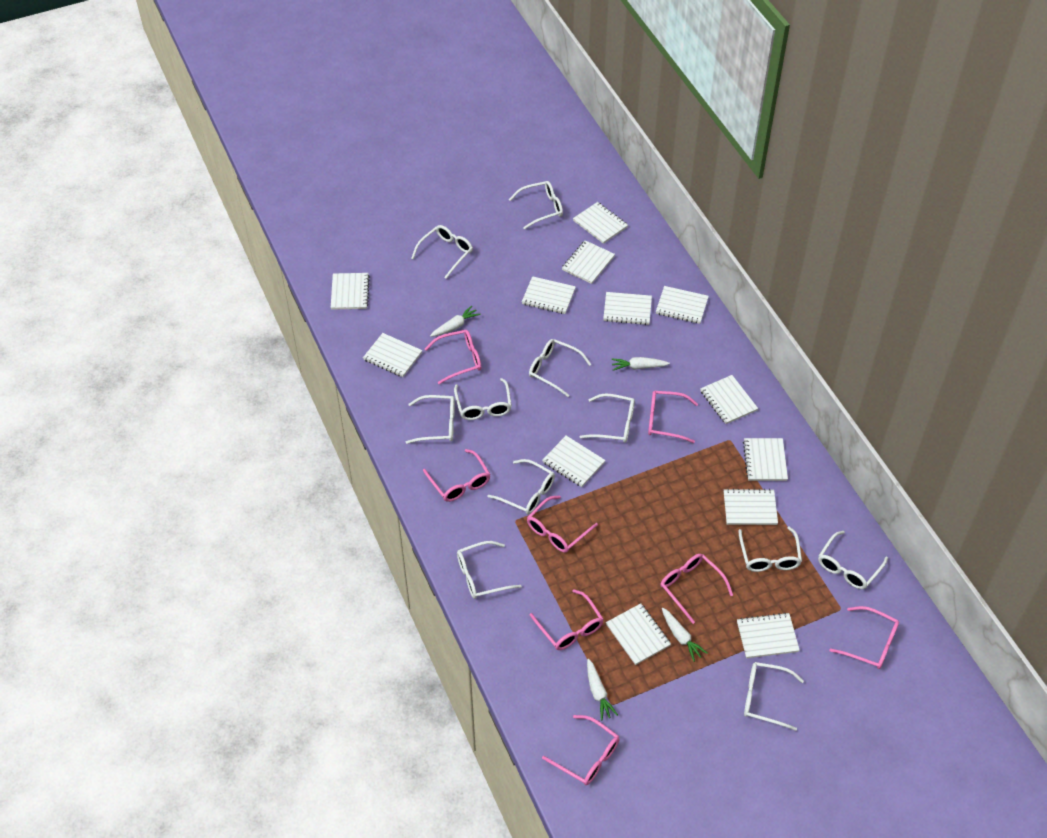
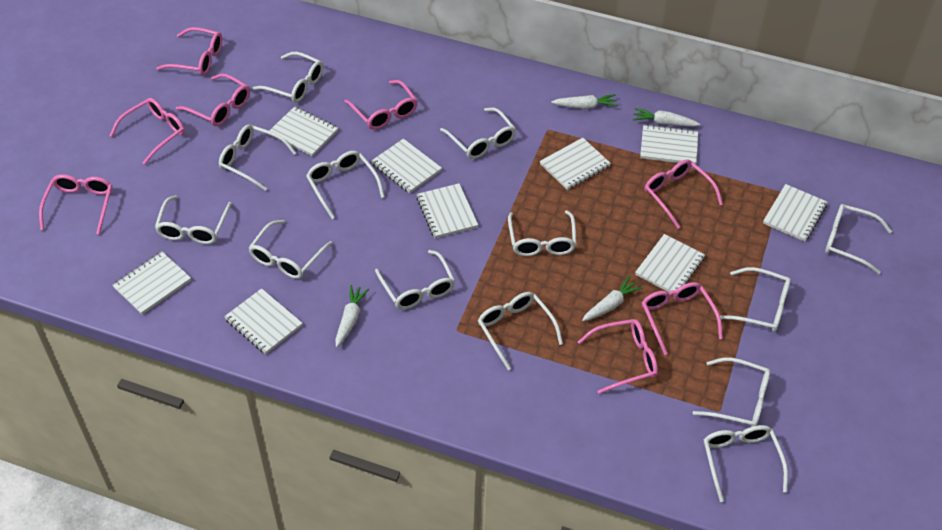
white glasses: [405,395,455,444] [411,225,473,279] [454,378,512,420] [457,541,522,599] [487,459,555,515] [509,181,563,229] [529,339,591,397] [580,393,635,443] [739,526,802,572] [744,662,804,731] [818,531,888,589] = 11 -> [155,195,232,244] [219,125,296,191] [248,220,333,279] [252,52,324,103] [306,151,385,219] [375,250,455,309] [440,107,516,159] [478,292,563,370] [508,210,577,256] [693,357,770,427] [704,425,788,502] [720,267,791,332] [825,204,892,274] = 13
white notebook: [331,273,370,310] [363,333,422,377] [522,276,576,314] [542,436,605,487] [562,240,615,284] [573,202,628,244] [603,292,652,325] [606,603,671,665] [656,286,709,324] [700,375,758,424] [724,489,778,525] [737,612,800,658] [743,438,788,481] = 13 -> [113,252,191,315] [224,288,303,354] [269,106,338,157] [371,139,442,193] [417,183,478,238] [540,138,611,190] [635,234,705,292] [640,124,698,164] [763,184,827,242] = 9

